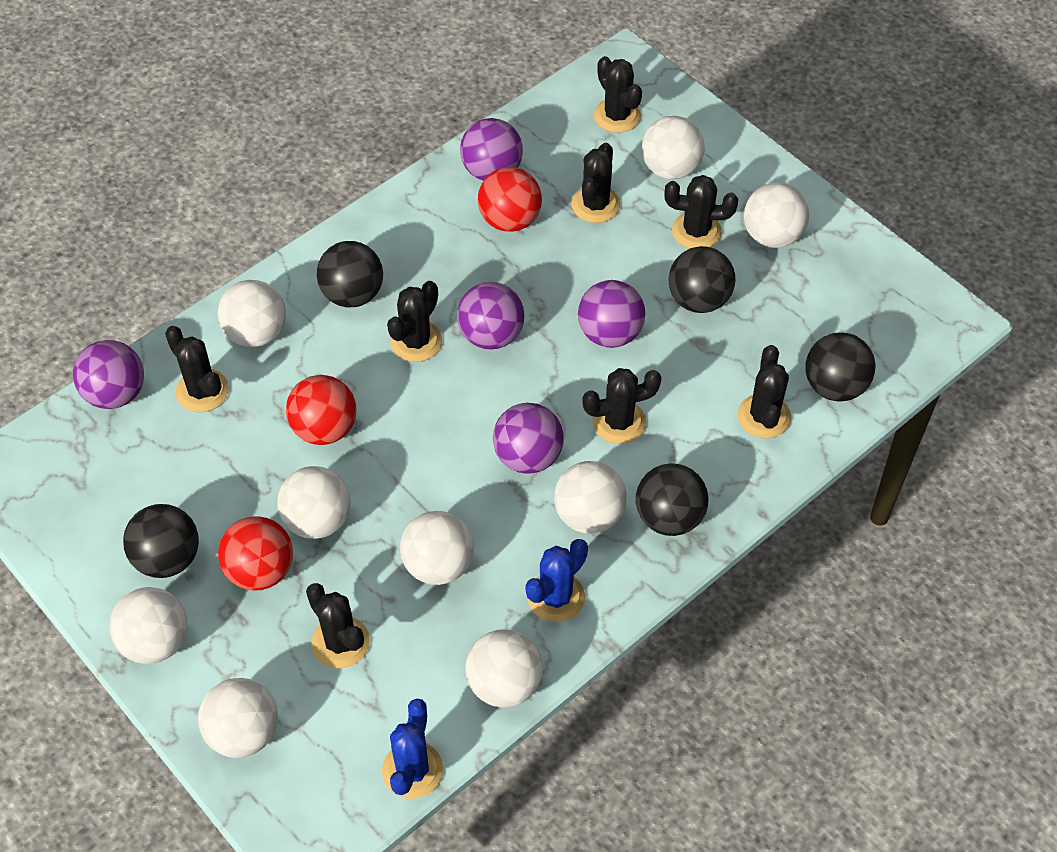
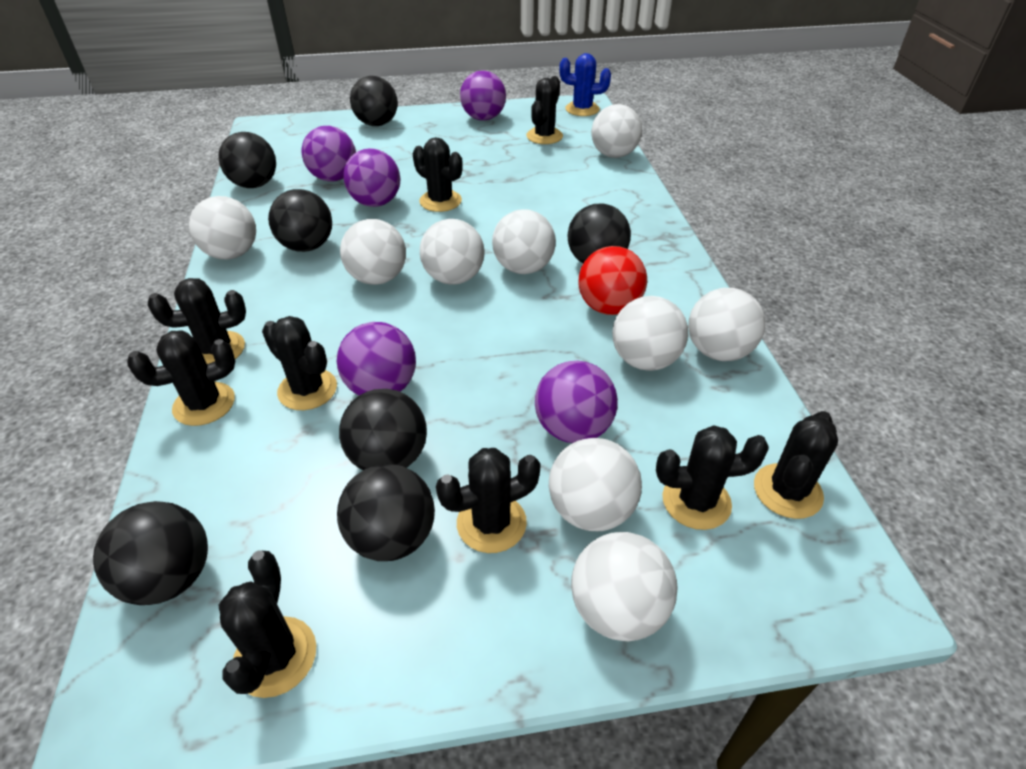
black ball: [123,504,199,578] [317,241,383,307] [636,463,709,536] [668,246,736,313] [805,332,875,402] = 5 -> [93,501,208,605] [218,132,276,188] [268,189,332,252] [337,464,435,561] [339,389,427,470] [350,76,398,126] [568,203,631,263] = 7
black cactus: [165,326,229,412] [306,583,370,668] [387,281,442,362] [571,143,620,223] [582,368,662,444] [594,56,642,133] [664,175,738,249] [737,345,791,439] = 8 -> [127,330,235,426] [148,278,246,364] [219,551,317,698] [262,316,337,410] [413,137,463,212] [436,448,541,553] [526,76,563,144] [656,425,769,530] [754,411,838,519] = 9
blue cactus: [382,699,443,799] [526,539,588,622] = 2 -> [559,53,611,116] = 1
red ball: [218,516,293,591] [286,375,356,445] [478,167,542,232] = 3 -> [578,246,647,315] = 1

